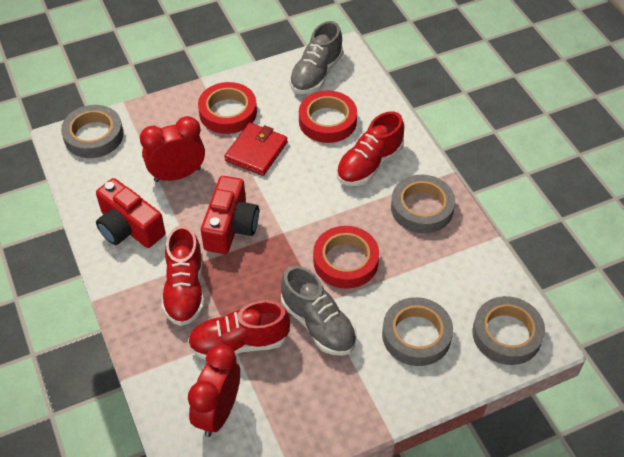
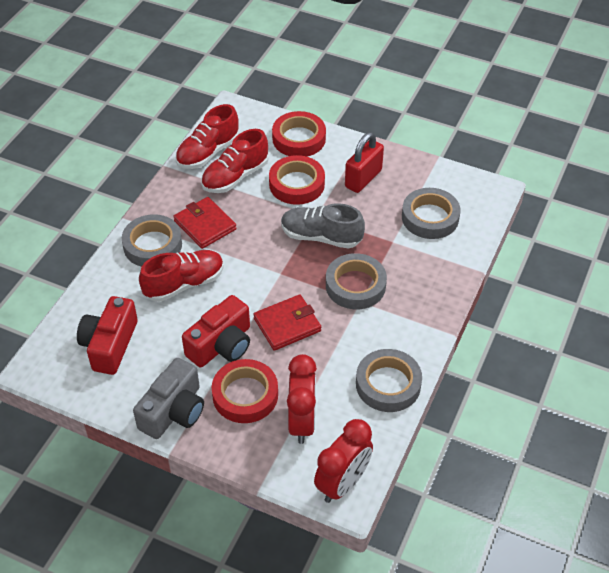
grey camera: none = 0 -> [133,358,204,439] = 1
grey shoe: [281,266,357,356] [289,21,343,94] = 2 -> [281,203,365,249] = 1
red padlock: none = 0 -> [345,132,384,193] = 1
red wallet: [224,122,288,176] = 1 -> [173,197,237,249] [253,294,321,351] = 2

